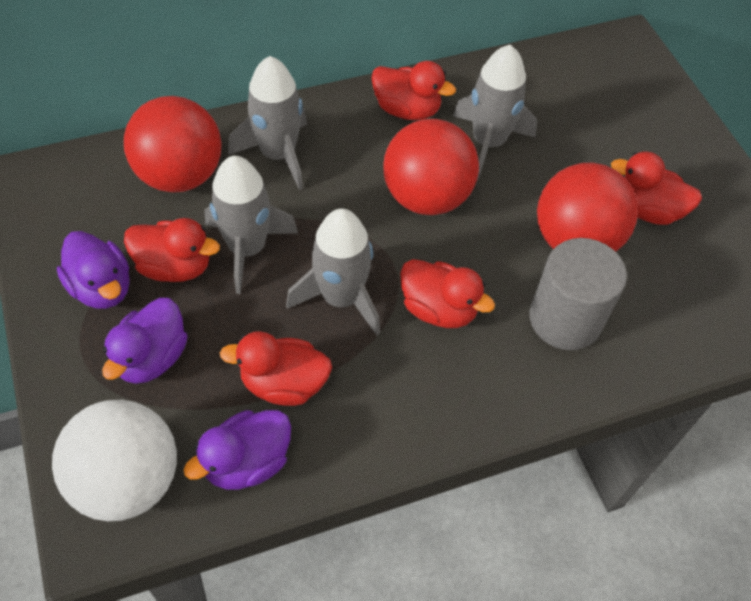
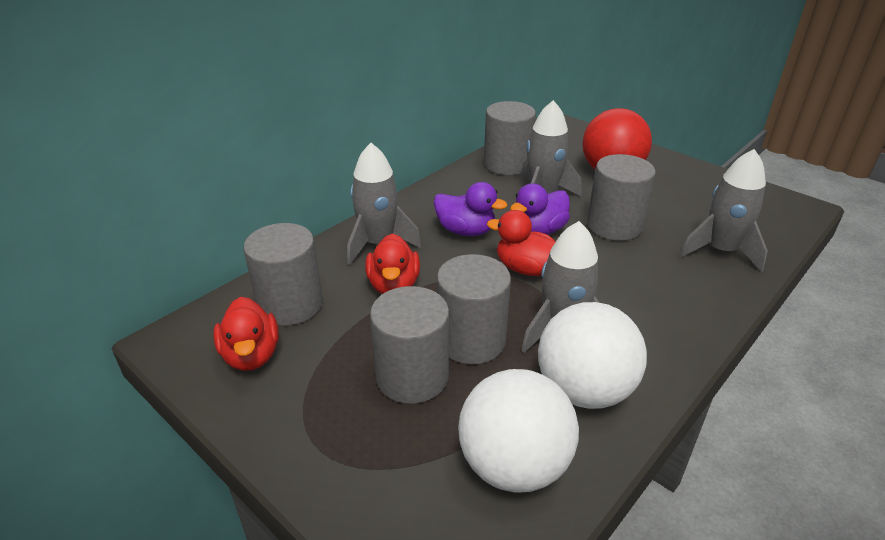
grey cylinder: [529,238,627,350] = 1 -> [243,223,323,326] [370,286,449,404] [437,254,511,364] [484,101,536,175] [587,154,656,241] = 5
purple duck: [57,231,130,309] [102,298,188,384] [184,410,291,490] = 3 -> [434,182,507,236] [510,183,570,235] = 2
red ball: [124,96,222,193] [383,119,479,215] [537,162,638,252] = 3 -> [582,108,652,169] = 1
red duck: [124,218,220,282] [220,331,332,406] [371,61,456,120] [400,259,495,328] [611,151,702,225] = 5 -> [213,297,279,371] [365,234,420,294] [487,210,556,276] = 3
white ball: [52,400,177,521] = 1 -> [458,369,579,493] [538,302,647,409] = 2

